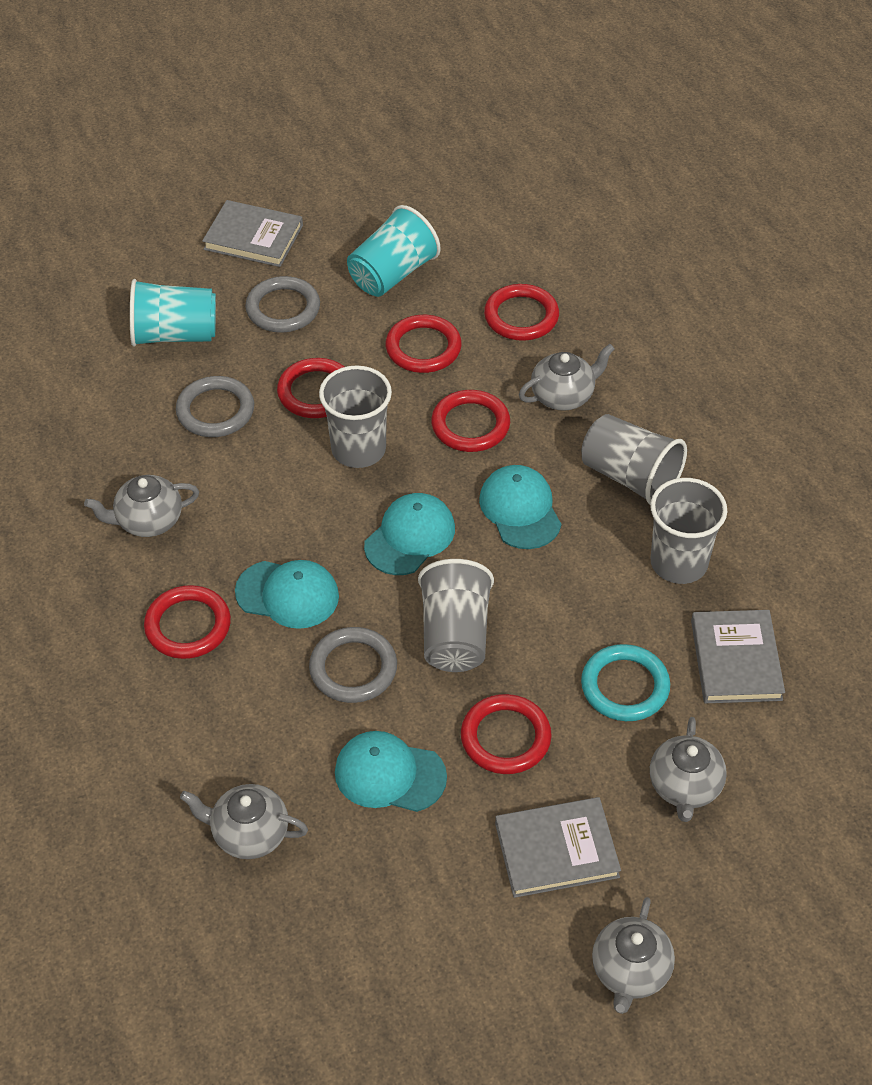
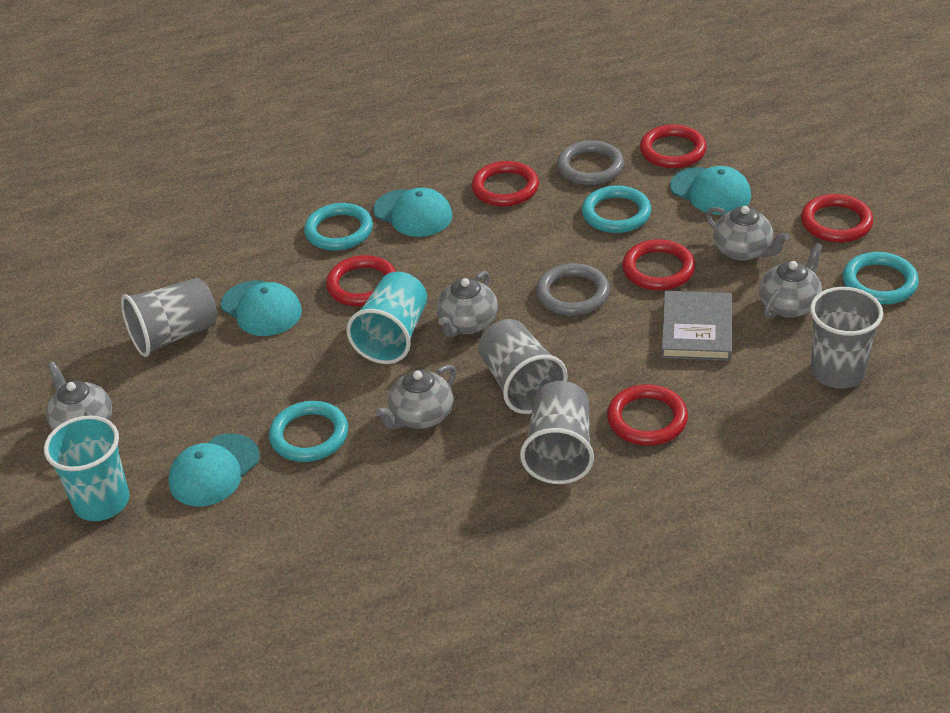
grey book: [202,200,303,267] [495,797,621,898] [691,610,785,703] = 3 -> [662,291,732,361] = 1
grey ring: [176,376,254,437] [245,276,320,333] [309,627,397,703] = 3 -> [536,263,610,316] [557,140,624,185] = 2
turquoise ring: [581,644,670,721] = 1 -> [269,401,348,462] [304,203,373,251] [582,186,651,233] [842,252,919,304] = 4

